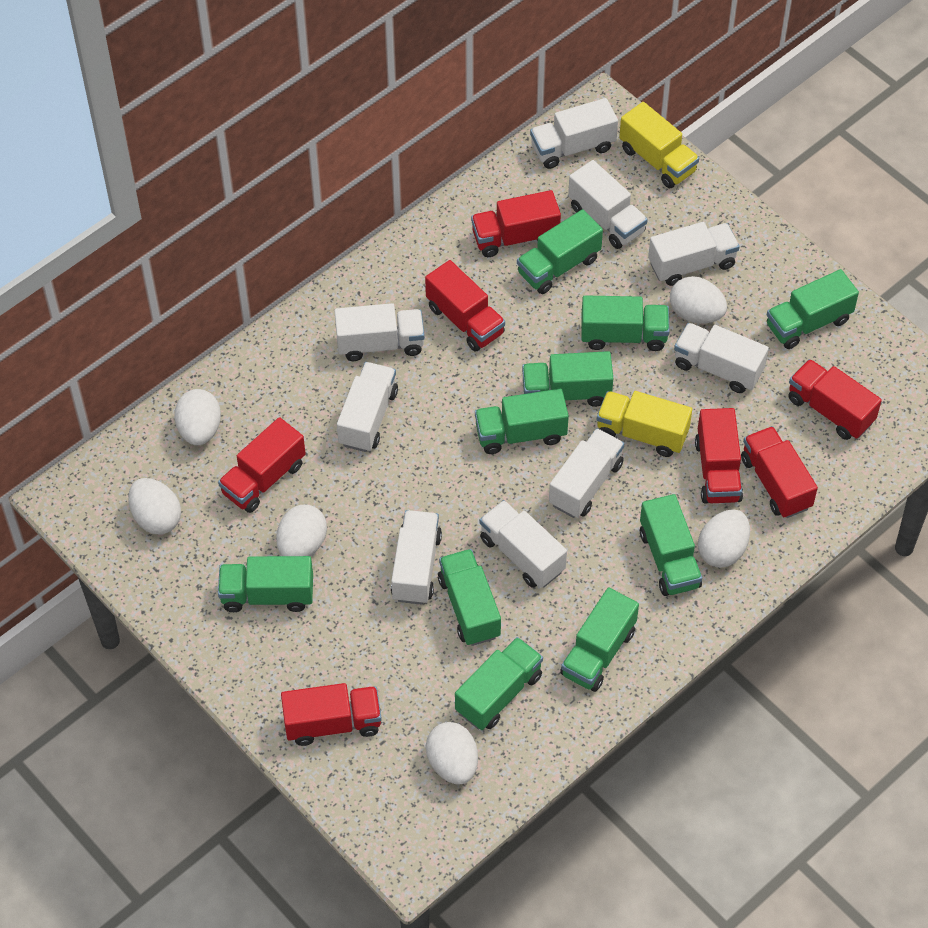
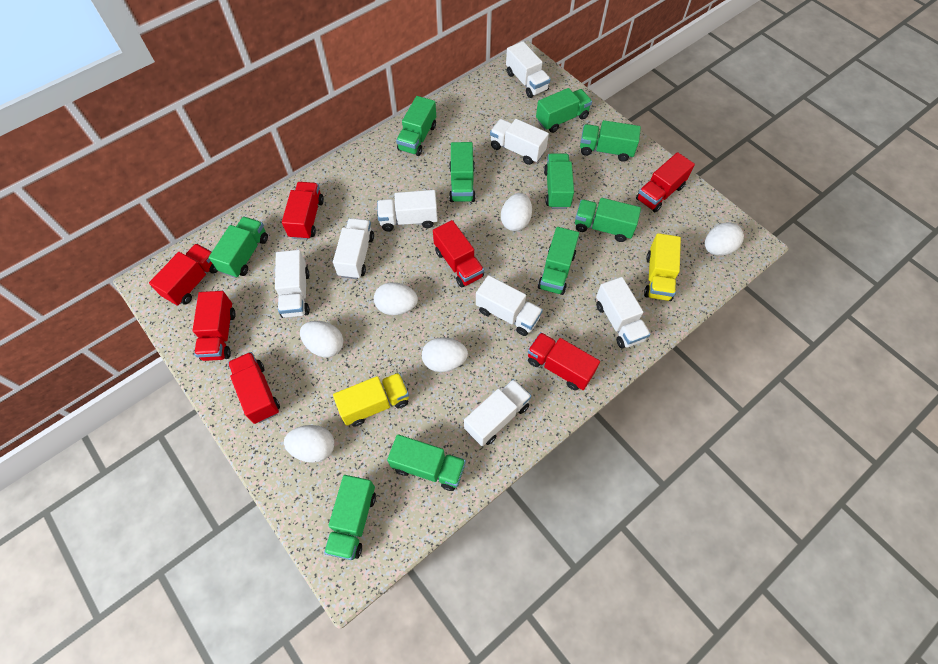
white truck: [334,303,425,361] [337,362,398,452] [391,510,442,605] [480,500,567,588] [530,98,618,169] [549,428,624,518] [568,160,648,249] [648,222,740,286] [674,323,769,393] = 9 -> [275,250,310,318] [333,218,374,279] [377,190,438,231] [464,379,531,446] [476,275,543,336] [490,119,549,165] [506,41,551,98] [596,277,650,348] = 8

